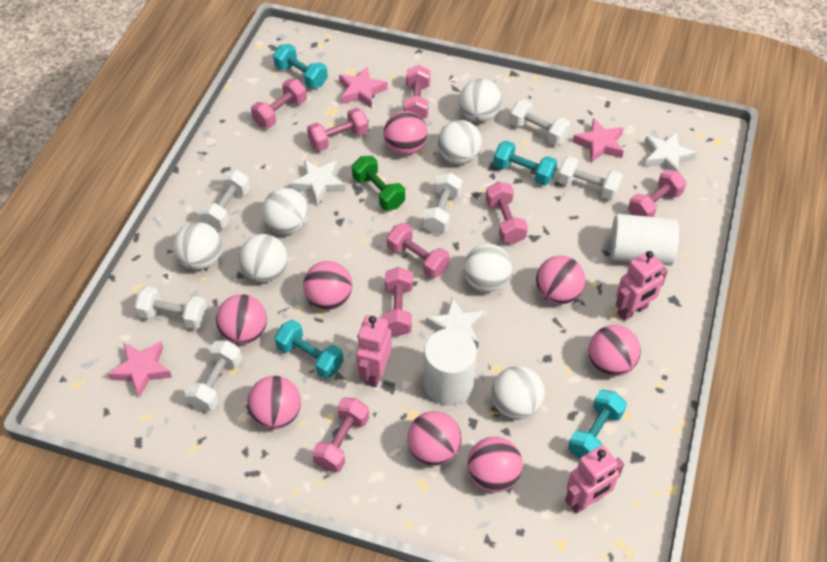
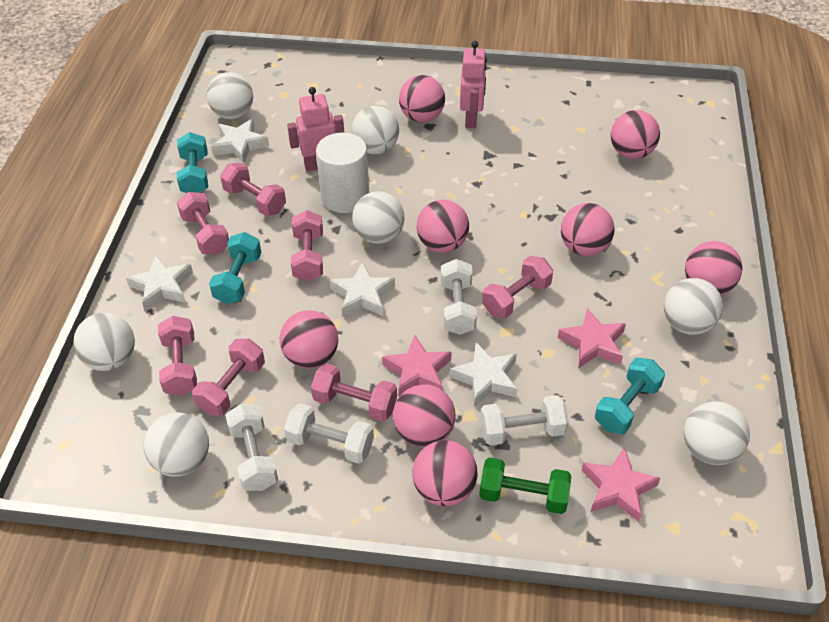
pink dumbbell: [251,79,307,128] [307,108,369,151] [312,397,369,472] [383,267,413,336] [387,223,450,278] [404,65,430,119] [486,181,528,244] [628,169,686,217] = 8 -> [158,316,197,396] [177,192,229,255] [192,339,265,416] [220,163,286,216] [291,210,323,281] [311,364,397,422] [482,256,553,318] = 7
pink robot: [356,315,392,387] [565,445,624,514] [616,251,668,321] = 3 -> [287,87,344,171] [460,41,487,128] = 2
turquoise dumbbell: [273,44,328,89] [274,320,344,379] [493,140,557,186] [568,390,627,459] = 4 -> [177,132,208,193] [209,232,262,304] [595,358,665,434] = 3
white cylinder: [424,329,477,405] [610,214,679,266] = 2 -> [316,133,369,213] = 1
white dumbbell: [134,286,208,329] [185,340,242,411] [199,170,250,229] [422,172,462,234] [509,99,570,146] [557,156,623,200] = 6 -> [225,404,278,491] [284,403,374,464] [441,259,477,335] [480,395,569,446] = 4
white star: [291,160,345,205] [426,297,484,348] [644,132,696,171] = 3 -> [126,255,193,311] [211,119,269,164] [330,262,395,317] [450,343,517,407] = 4

